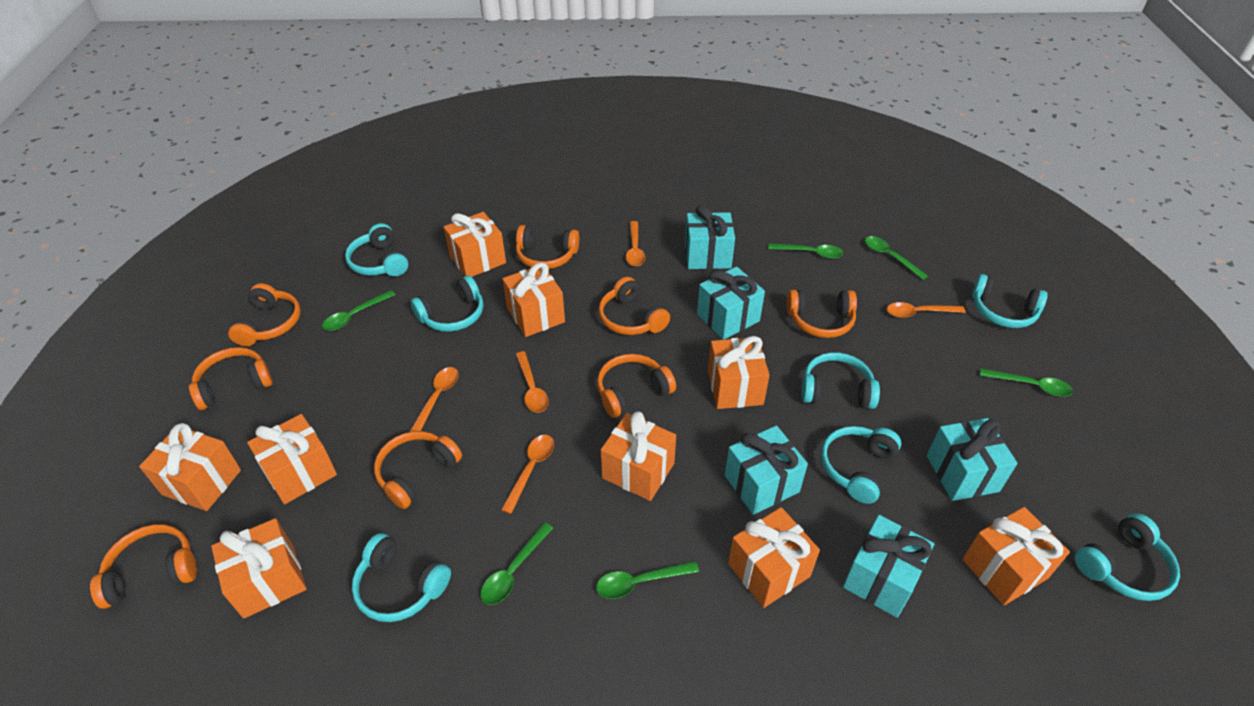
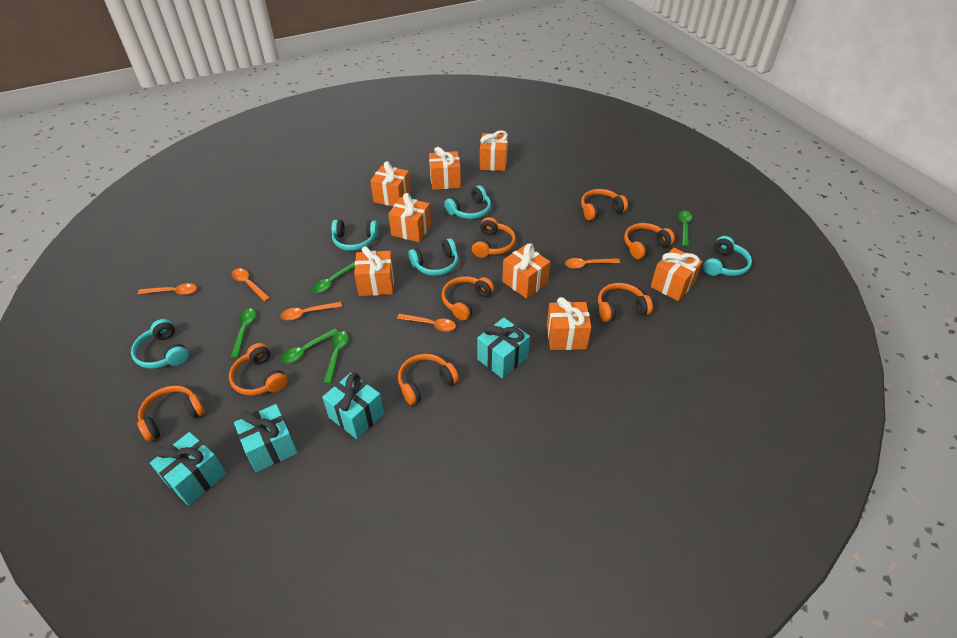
green spoon: [322,290,395,331] [481,522,553,605] [596,561,699,599] [768,243,844,259] [865,236,928,280] [980,369,1073,397] = 6 -> [230,309,256,358] [281,328,338,364] [312,262,355,293] [324,331,349,384] [678,211,692,247] = 5
orange gift: [139,423,241,511] [211,518,307,619] [247,414,337,504] [444,212,506,277] [503,262,565,337] [601,411,676,501] [708,336,770,409] [728,507,820,608] [962,507,1070,605] = 9 -> [354,246,394,296] [370,161,411,206] [388,193,431,242] [429,147,461,190] [480,130,508,171] [502,243,550,299] [547,297,592,350] [651,248,703,301] = 8
turquoise gift: [685,205,735,269] [697,267,765,340] [725,426,808,515] [843,515,934,618] [927,418,1017,501] = 5 -> [150,432,226,506] [234,404,298,472] [322,373,384,439] [477,318,530,379] = 4
turquoise headphones: [345,223,408,276] [352,533,451,622] [411,276,483,332] [801,352,880,409] [821,426,901,504] [972,274,1048,328] [1075,513,1180,601] = 7 -> [131,319,189,369] [331,220,378,251] [408,238,458,276] [444,185,491,219] [703,236,752,276] = 5

